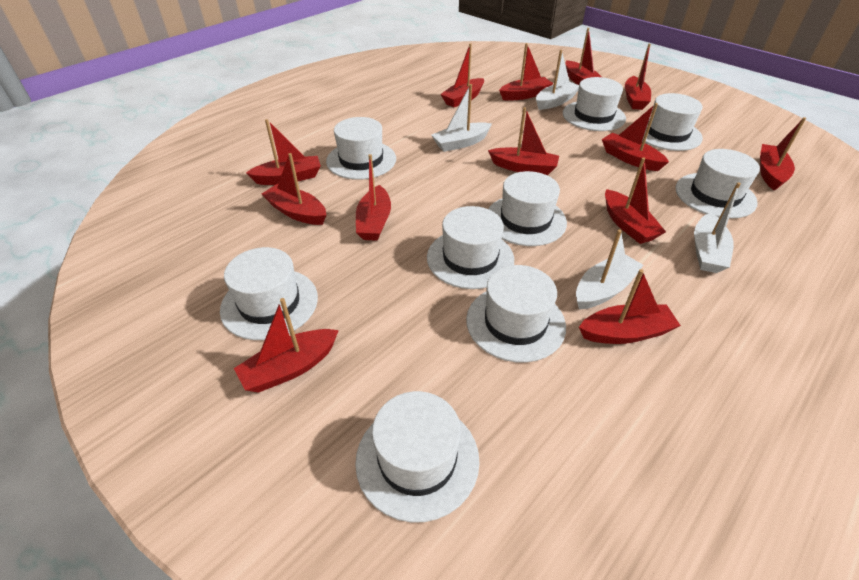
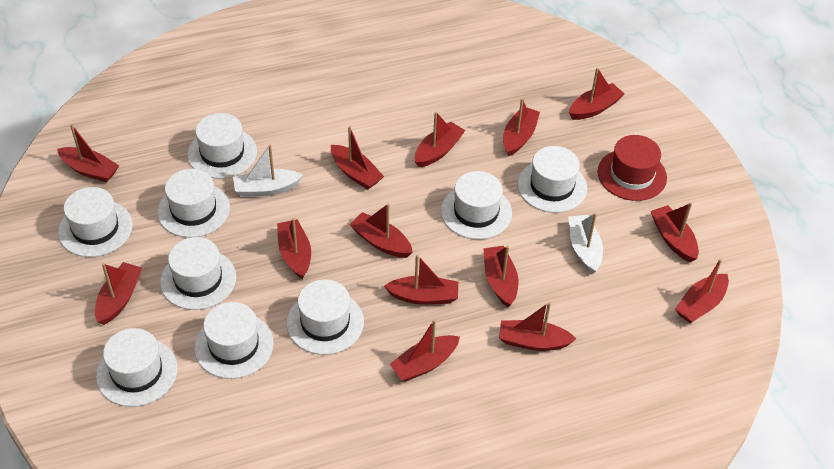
red boat: [234,298,339,393] [246,119,321,185] [262,153,326,225] [356,154,391,241] [440,43,484,107] [488,107,559,175] [499,43,553,101] [565,28,602,85] [579,269,681,344] [602,103,669,171] [605,157,666,244] [625,44,651,110] [760,117,806,190] = 13 -> [57,124,119,183] [95,262,142,325] [277,218,311,279] [331,126,384,190] [349,203,413,258] [384,254,458,305] [390,319,460,382] [415,112,465,168] [483,246,518,307] [499,302,576,351] [503,98,540,156] [569,68,624,120] [651,203,699,262] [675,259,729,323] = 14
red hat: none = 0 -> [598,135,667,201] = 1
white boat: [431,84,492,152] [536,50,579,110] [576,229,644,309] [694,182,741,273] = 4 -> [233,145,303,197] [568,213,603,274] = 2

